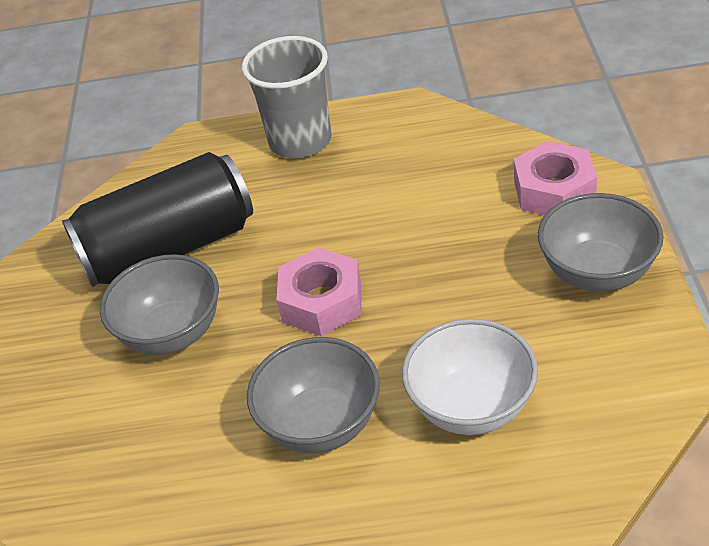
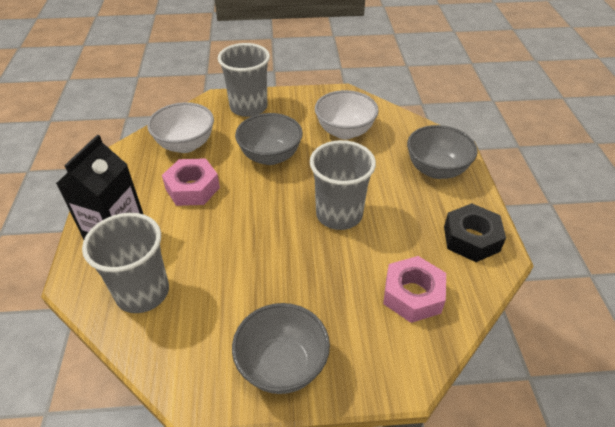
black can: [62,152,253,287] = 1 -> none = 0
black carton: none = 0 -> [56,135,143,240] = 1
black nut: none = 0 -> [444,203,506,262] = 1
grey cup: [242,36,332,158] = 1 -> [82,213,169,313] [218,43,270,117] [310,140,376,230] = 3
white bowl: [402,319,538,435] = 1 -> [147,102,214,153] [315,90,379,139] = 2

